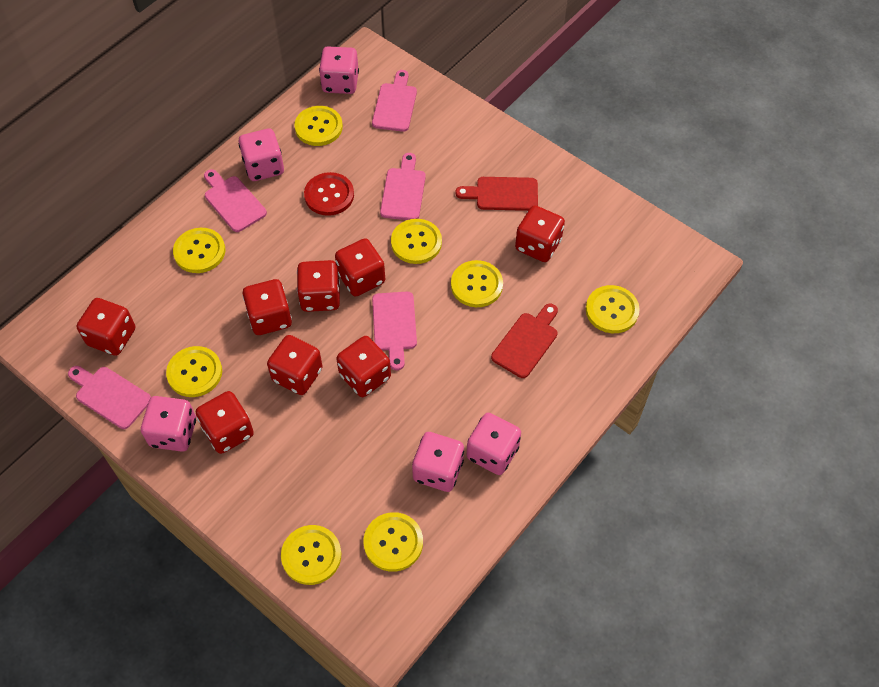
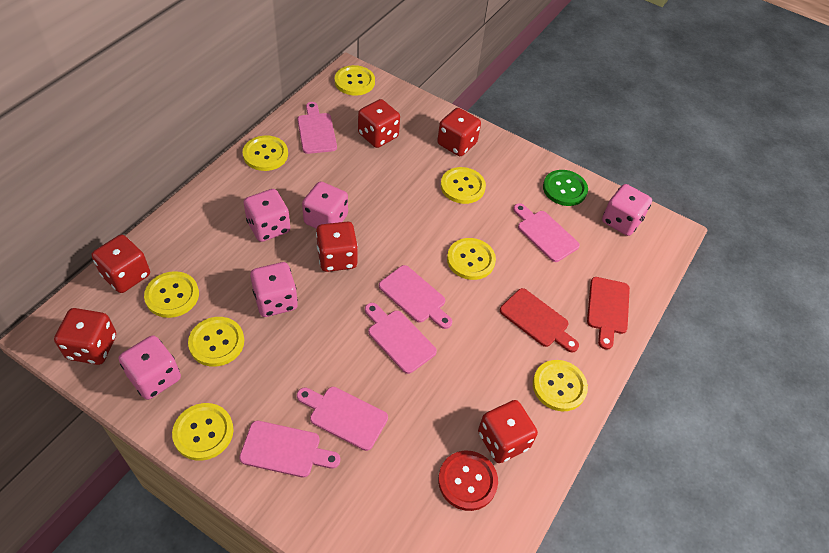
green button: none = 0 -> [543,170,588,206] = 1
pink cutting board: [68,366,151,429] [204,169,267,232] [372,70,417,132] [372,292,417,370] [380,153,426,220] = 5 -> [239,421,340,477] [297,102,337,154] [297,387,388,451] [365,303,437,374] [379,265,452,329] [513,203,580,262] = 6
red dice: [77,298,135,356] [196,391,254,454] [243,279,292,335] [267,335,323,395] [297,260,340,312] [335,238,385,297] [336,336,391,397] [515,205,565,262] = 8 -> [54,308,116,365] [92,235,150,293] [316,222,358,272] [358,99,400,148] [437,108,481,156] [478,400,538,463] = 6

